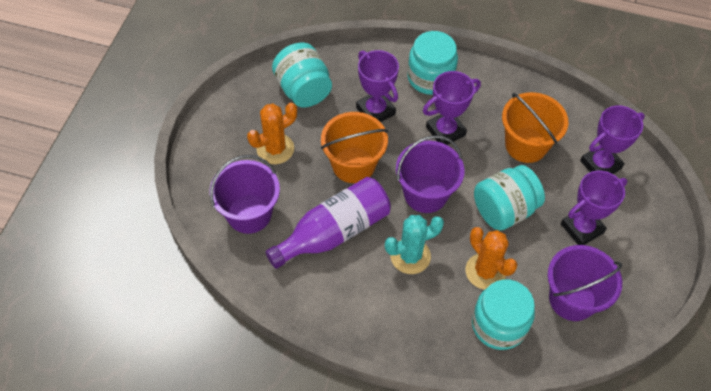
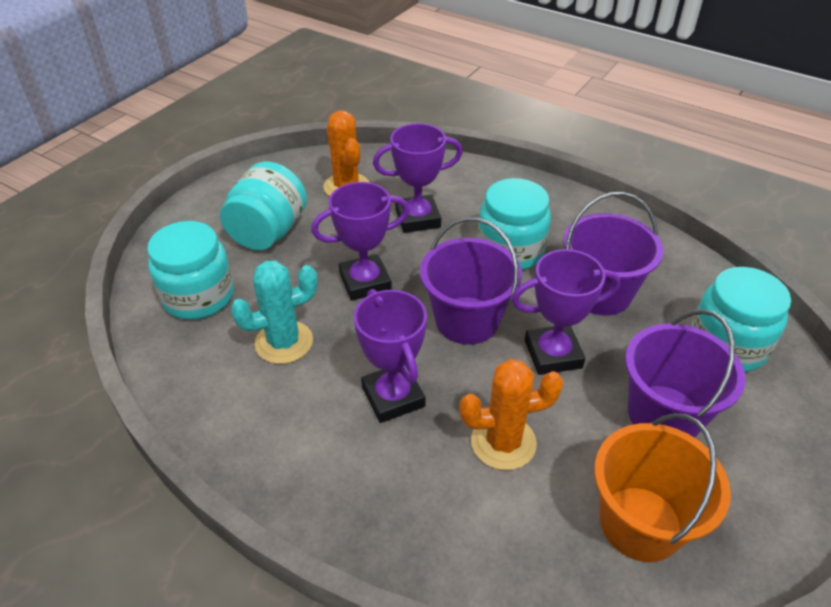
orange bucket: [321,112,388,183] [502,92,568,163] = 2 -> [594,413,731,562] = 1
purple bottle: [265,177,391,269] = 1 -> none = 0

